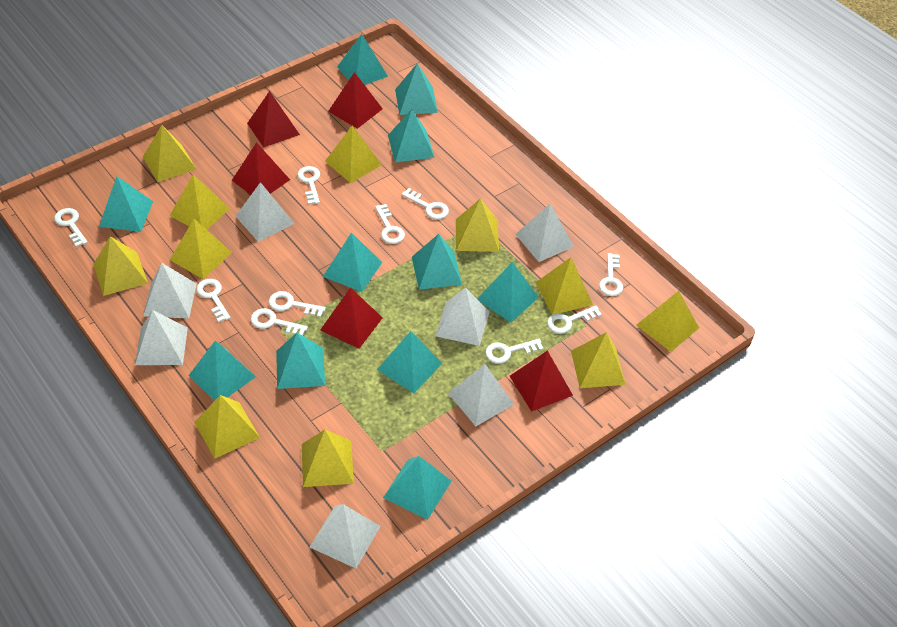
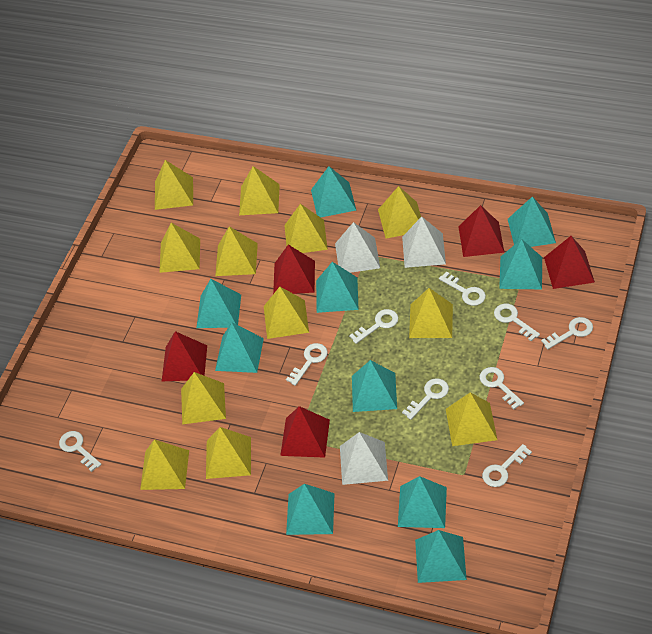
turquoise pyramid: [99,176,153,232] [188,340,256,401] [276,333,325,389] [323,232,382,292] [337,34,388,85] [377,331,443,393] [383,456,451,520] [388,109,435,162] [395,63,438,115] [412,234,462,290] [477,262,539,323] = 11 -> [196,279,241,328] [215,322,264,373] [286,484,335,535] [311,166,356,217] [316,262,359,313] [352,360,397,412] [398,476,447,528] [415,530,467,583] [499,239,542,289] [508,196,556,247] = 10
white key: [54,208,88,247] [196,279,231,323] [251,308,308,336] [269,291,326,317] [297,166,320,205] [375,204,405,244] [401,188,449,220] [485,339,543,364] [547,306,602,334] [599,253,623,296] = 10 -> [59,431,102,472] [286,343,328,386] [349,309,398,344] [402,378,449,420] [439,272,486,306] [480,367,524,409] [482,444,532,487] [494,304,540,341] [541,317,593,349] = 9
white pyramid: [135,310,188,365] [143,263,197,319] [236,182,295,242] [310,504,380,569] [435,288,490,346] [448,364,514,426] [515,204,574,262] = 7 -> [335,222,380,273] [340,432,388,485] [402,217,446,268] = 3
yellow pyramid: [93,236,148,296] [143,125,196,182] [170,174,230,230] [170,219,232,279] [194,395,260,459] [302,430,354,487] [325,125,382,183] [456,198,499,252] [536,257,593,315] [571,332,626,388] [636,291,699,352] = 11 -> [140,439,189,490] [155,160,193,210] [159,223,200,273] [181,372,226,424] [206,427,251,479] [215,226,258,276] [239,166,280,215] [264,287,309,339] [284,204,328,253] [378,186,421,239] [409,288,453,338] [446,392,497,446] = 12

